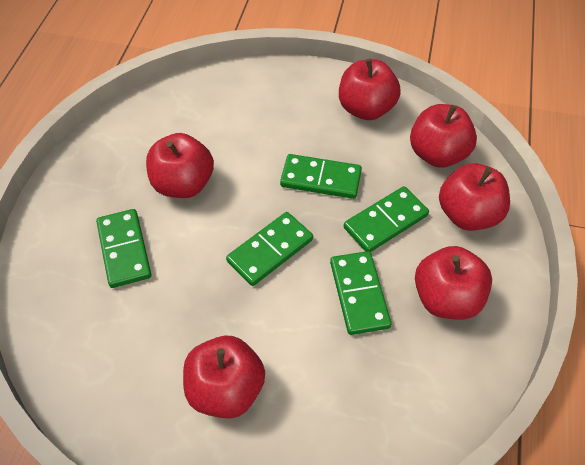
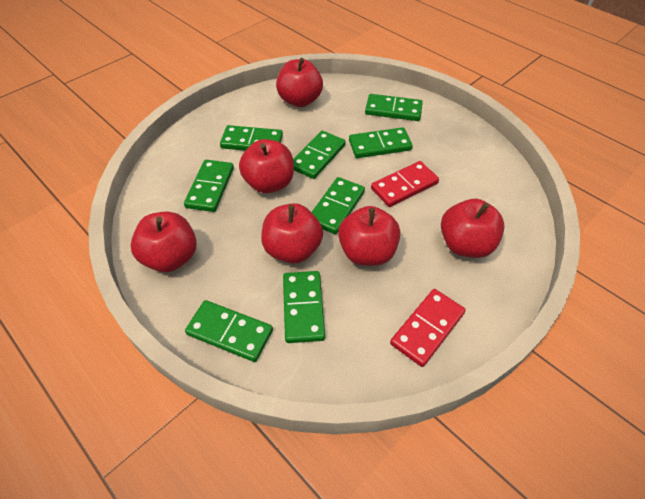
green domino: [96,209,152,288] [226,212,313,286] [280,154,362,199] [330,251,391,335] [344,186,429,252] = 5 -> [184,160,234,212] [185,300,273,362] [220,125,283,151] [283,271,325,343] [293,131,346,179] [312,177,365,234] [349,127,413,158] [365,94,423,121] = 8
red domino: none = 0 -> [371,161,439,207] [390,289,466,367] = 2

